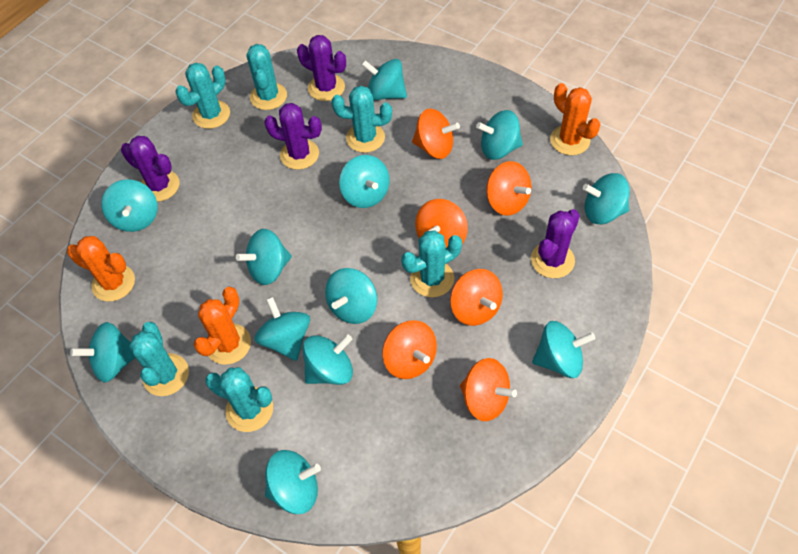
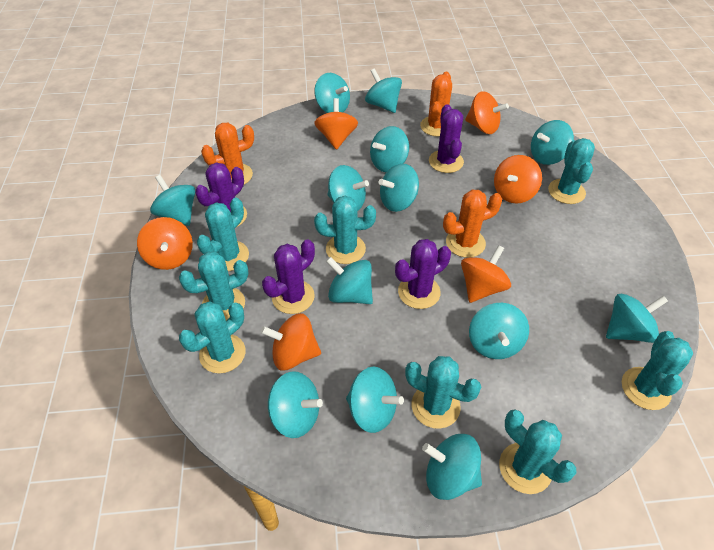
turquoise cactus: [129,322,189,396] [176,63,230,129] [205,367,273,432] [247,44,287,110] [332,86,392,153] [401,230,462,297] = 6 -> [179,252,249,320] [179,301,246,374] [197,198,249,271] [314,196,376,264] [405,356,481,429] [499,409,576,494] [548,138,595,204] [622,331,693,410] = 8
turquoise spinning top: [70,322,135,382] [101,179,158,232] [236,229,292,285] [254,297,310,361] [265,450,321,514] [303,334,353,385] [325,268,377,324] [339,155,390,208] [361,59,407,100] [476,110,523,160] [532,321,595,378] [583,173,630,224] = 12 -> [150,175,195,226] [268,371,323,438] [314,73,350,113] [326,257,373,304] [327,165,369,211] [346,366,404,433] [365,68,402,113] [370,126,409,172] [379,164,419,212] [422,434,482,500] [469,303,529,359] [531,120,574,165] [606,294,668,343] = 13

